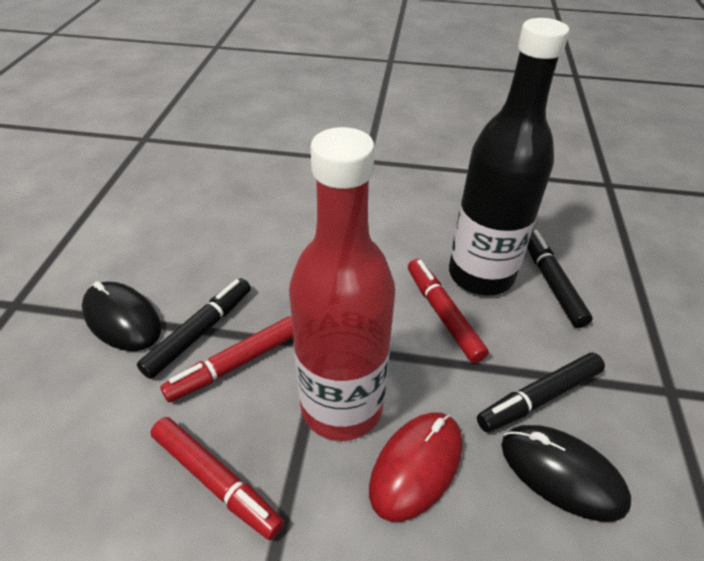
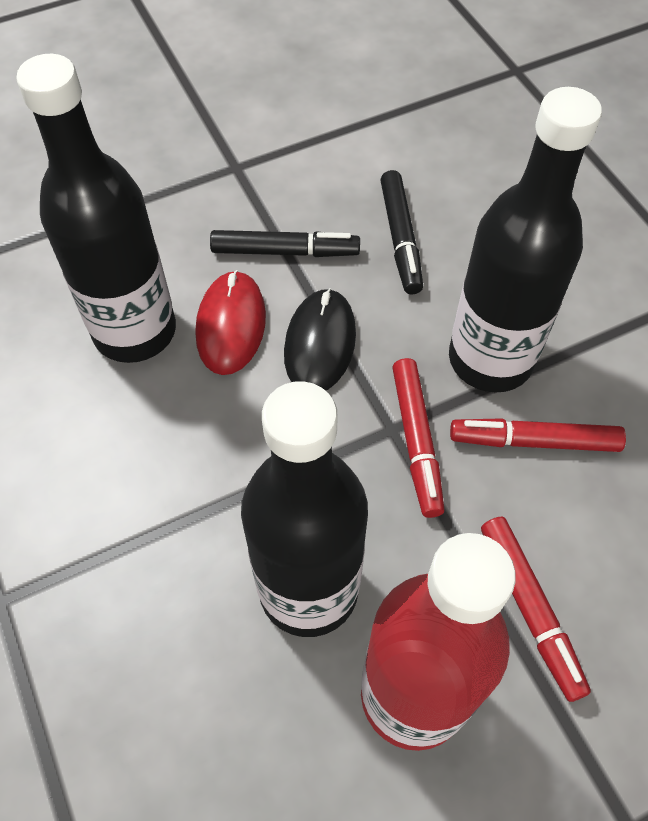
black bottle: [449,18,569,296] = 1 -> [16,54,176,363] [241,381,368,637] [449,87,602,393] = 3
black marker: [137,278,251,379] [477,353,605,432] [527,229,593,328] = 3 -> [210,230,360,257] [380,170,423,294] = 2
black mouse: [82,281,161,351] [501,425,631,522] = 2 -> [284,288,356,391] = 1

